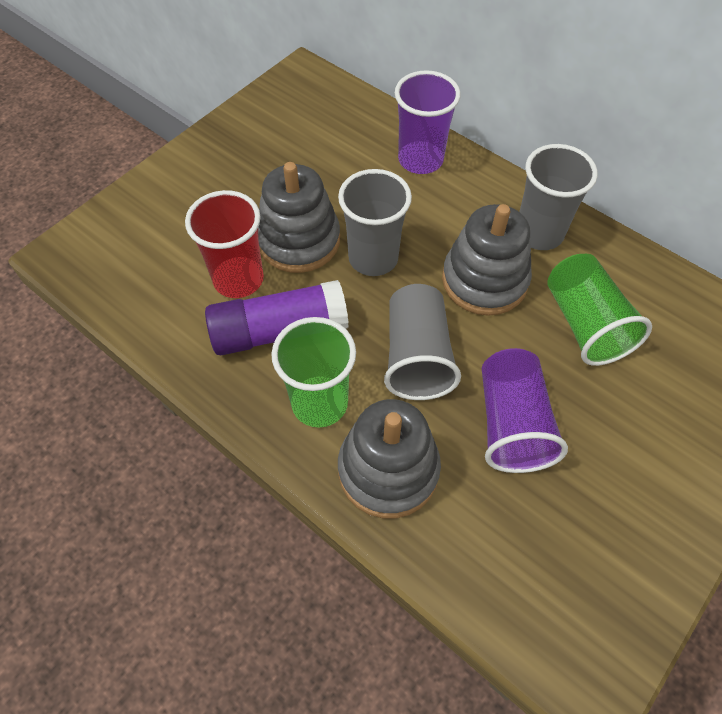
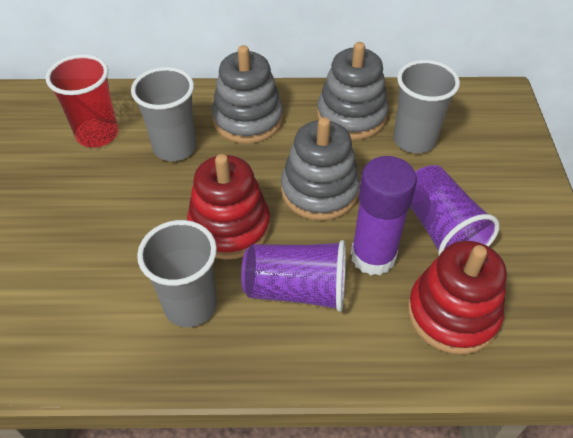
green cup: [271,317,356,428] [547,254,652,366] = 2 -> none = 0
red stacking toy: none = 0 -> [187,154,270,259] [408,241,507,354] = 2

